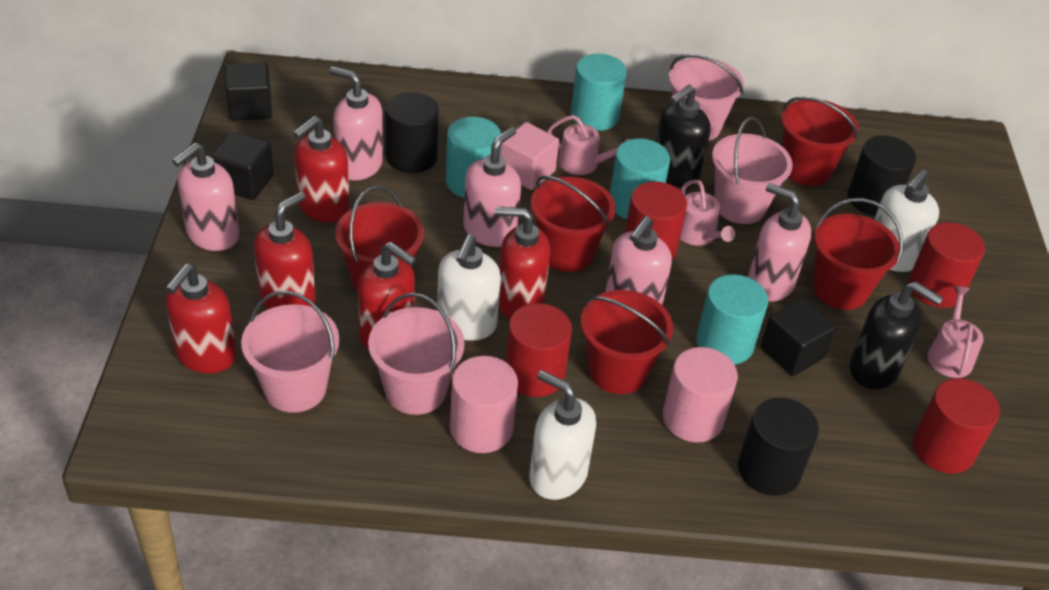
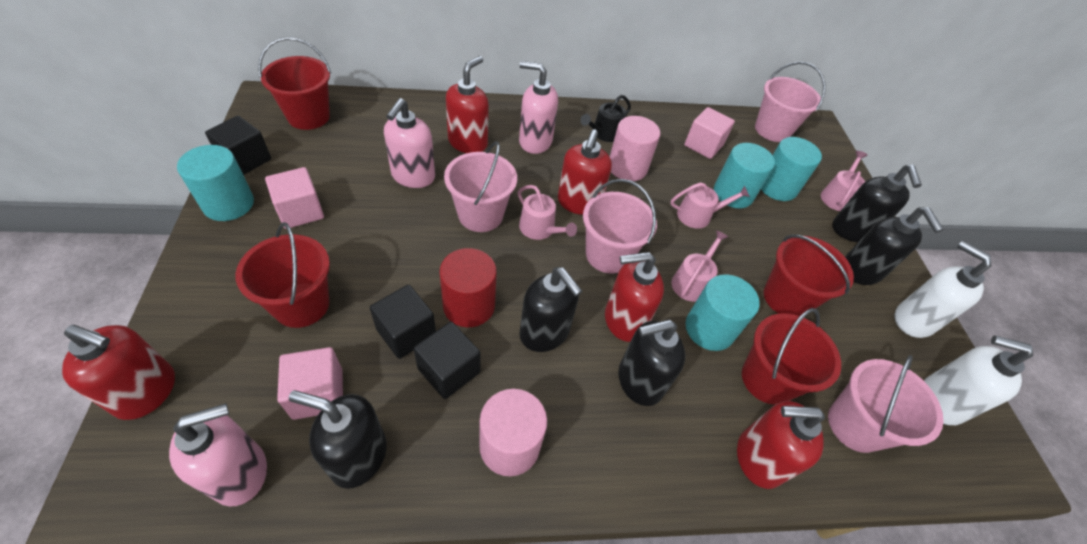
black cylinder: [385,92,439,173] [738,398,819,496] [848,136,916,216] = 3 -> none = 0
black soap dispenser: [656,84,711,187] [850,282,943,390] = 2 -> [289,390,387,489] [520,267,582,352] [618,319,686,406] [832,165,922,242] [845,208,944,285] = 5
black watering can: none = 0 -> [580,95,631,142] = 1
pink cube: [500,122,559,190] = 1 -> [265,167,324,229] [277,347,343,420] [684,107,735,159] = 3
pink soap dispenser: [172,143,240,251] [329,66,383,180] [463,127,521,247] [605,216,672,305] [748,183,811,302] = 5 -> [169,403,267,506] [384,98,435,188] [519,61,558,154] = 3
pink watering can: [547,115,630,175] [680,180,735,246] [927,286,984,378] = 3 -> [518,185,577,240] [670,182,750,229] [671,230,728,302] [821,151,867,211] = 4
red bucket: [335,185,424,293] [531,176,615,272] [581,290,673,394] [781,96,859,186] [813,198,903,310] = 5 -> [235,222,330,328] [258,37,331,130] [742,308,841,405] [764,234,854,316] = 4
red cylinder: [506,303,572,397] [625,182,687,260] [909,222,985,308] [913,378,1000,474] = 4 -> [440,248,497,327] = 1
white soap dispenser: [437,235,501,341] [529,370,596,500] [874,169,939,272] = 3 -> [894,241,991,338] [924,336,1034,425] = 2

